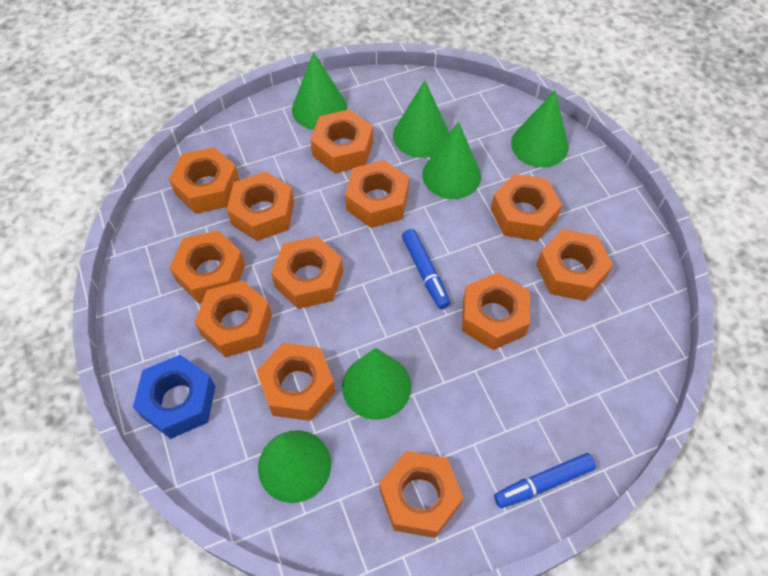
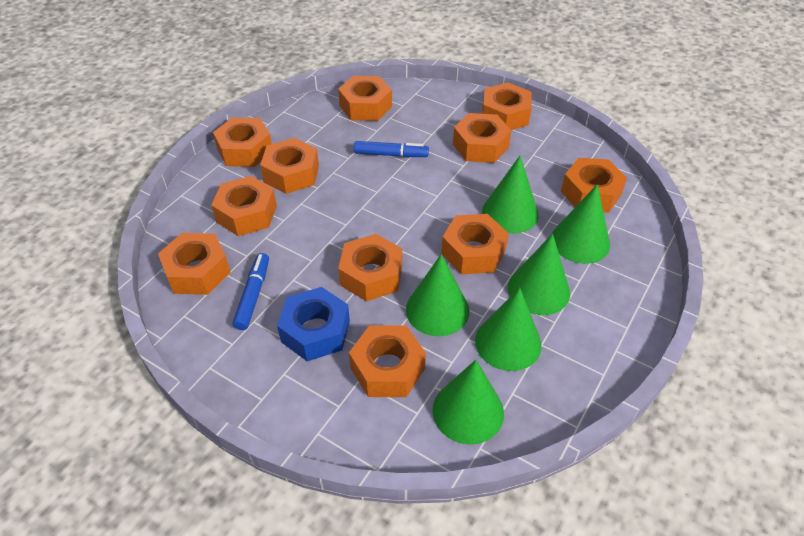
orange nut: [169,147,239,214] [169,231,245,303] [195,280,272,357] [227,171,294,241] [257,343,335,421] [271,236,343,309] [310,109,373,173] [345,160,409,228] [379,451,464,538] [462,273,530,350] [491,174,562,241] [536,229,613,301] = 12 -> [158,233,231,295] [211,176,277,236] [213,117,272,167] [260,138,319,194] [338,76,392,121] [338,234,402,302] [349,325,426,397] [441,214,509,274] [453,113,511,163] [482,83,532,130] [561,158,627,213] = 11

